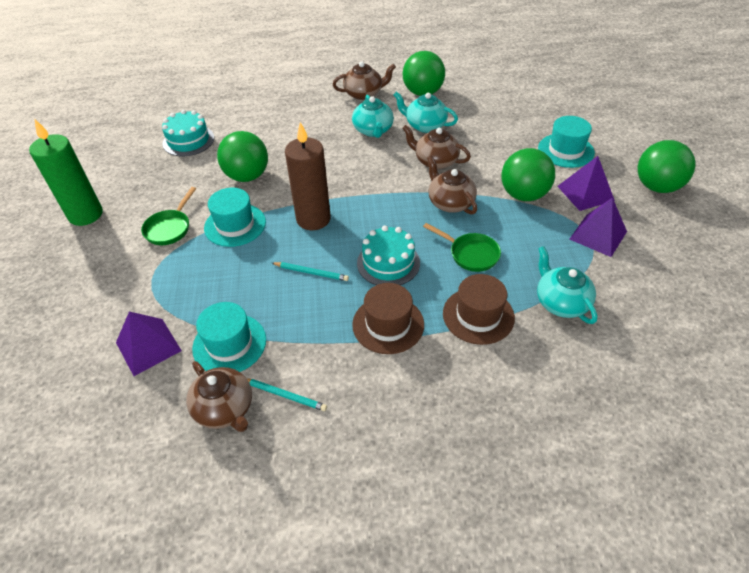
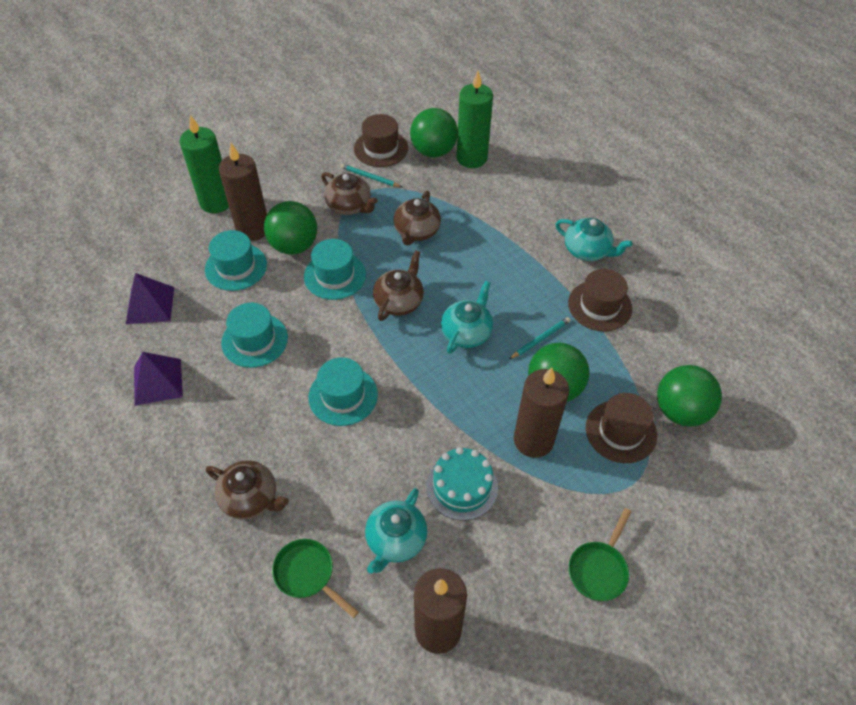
brown candle: [285,122,331,230] = 1 -> [219,143,267,241] [414,568,467,654] [514,367,569,458] = 3
brown hat: [352,283,424,354] [443,274,515,345] = 2 -> [354,114,408,167] [568,269,632,331] [586,393,657,463] = 3
green candle: [29,119,103,226] = 1 -> [180,115,229,213] [457,71,493,168] = 2
purple pyramid: [116,312,182,376] [557,156,615,211] [569,198,627,257] = 3 -> [126,273,174,324] [134,352,183,406] = 2
turquoise cake: [162,110,214,156] [357,226,420,285] = 2 -> [427,447,498,521] = 1
turquoise hat: [192,302,266,372] [204,188,266,247] [538,116,595,168] = 3 -> [205,230,267,291] [221,303,288,368] [304,239,366,300] [308,357,378,426] = 4

